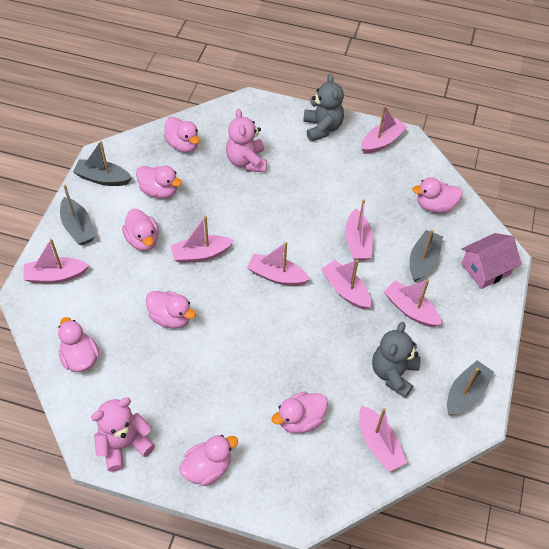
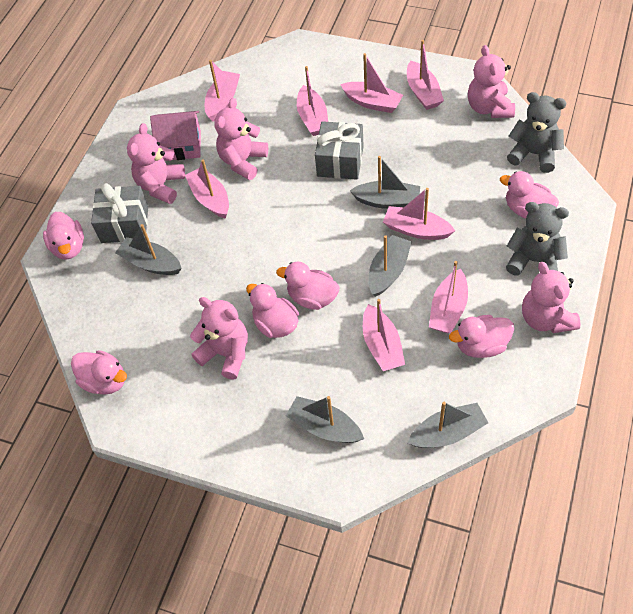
grey boat: [60,185,95,245] [73,141,132,186] [410,230,443,282] [447,360,494,415] = 4 -> [115,224,181,275] [286,396,364,443] [350,156,420,209] [369,235,412,297] [408,402,488,448] = 5
grey gift: none = 0 -> [91,183,148,243] [315,121,364,179] = 2
pink duck: [58,317,99,372] [122,209,159,251] [136,166,182,199] [146,291,196,328] [164,117,200,152] [179,435,238,486] [272,392,328,433] [412,177,463,213] = 8 -> [43,212,84,260] [71,350,127,395] [246,283,299,338] [276,262,339,310] [449,315,514,358] [500,171,559,219] = 6
pink teddy bear: [91,397,155,472] [226,109,267,172] = 2 -> [127,123,185,204] [190,297,248,380] [215,98,268,180] [468,45,515,118] [522,262,581,333] = 5

